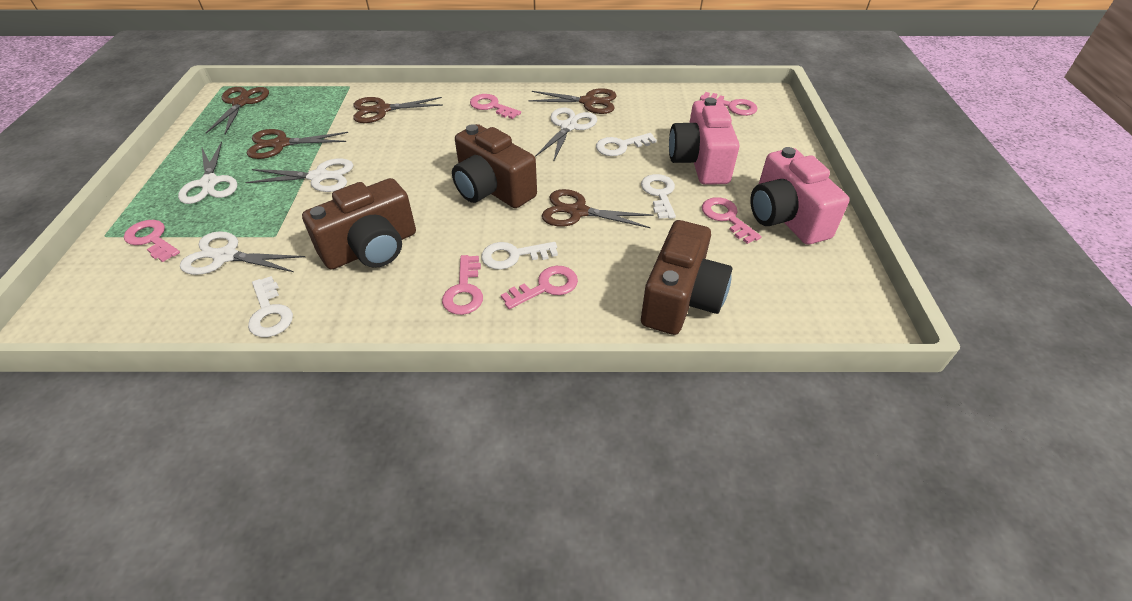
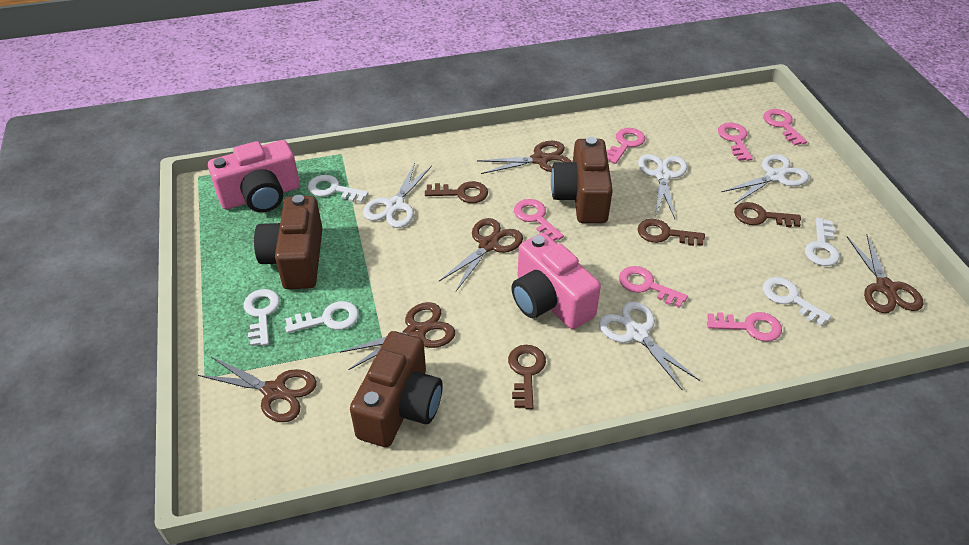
brown key: none = 0 -> [425,181,488,203] [508,345,546,409] [638,219,705,246] [734,202,801,227] = 4
white key: [248,276,293,337] [481,242,558,270] [596,133,657,156] [641,174,676,219] = 4 -> [244,289,280,346] [285,301,359,333] [308,175,368,203] [763,277,831,326] [805,218,840,266] = 5

